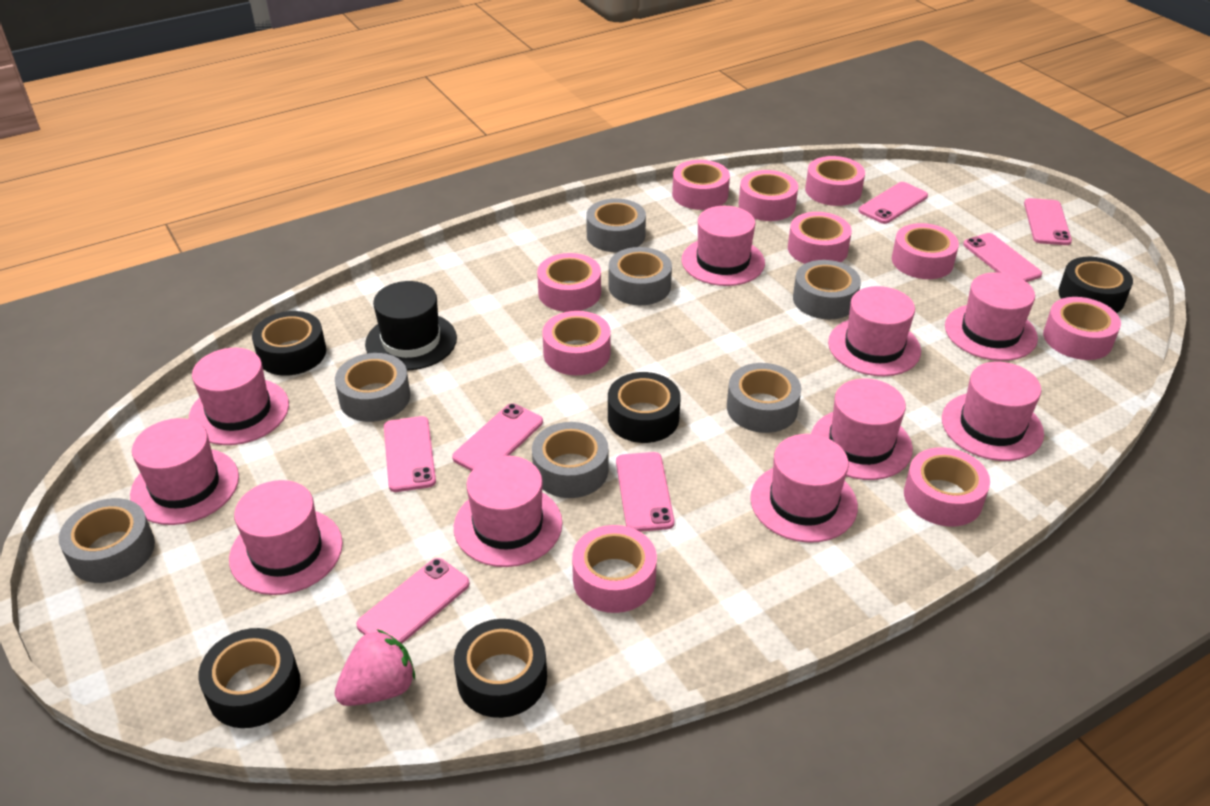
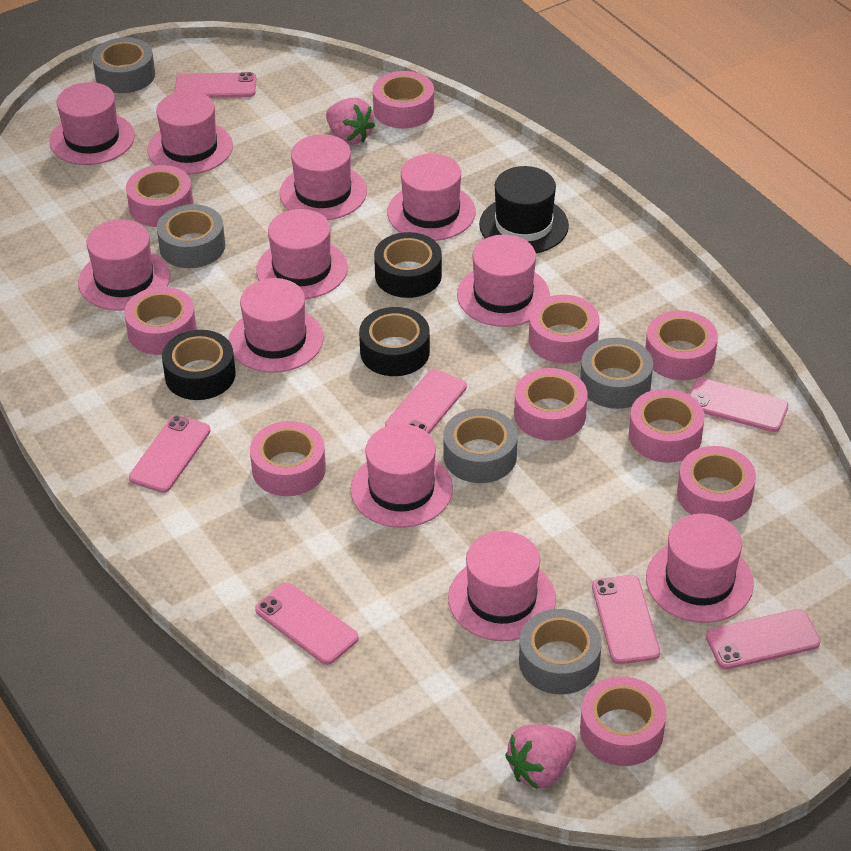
black tape: [198,628,301,728] [252,311,326,376] [454,619,547,718] [608,372,681,443] [1058,257,1133,313] = 5 -> [162,330,235,400] [359,307,430,376] [374,232,442,298] = 3
grey tape: [59,498,155,583] [335,353,410,422] [532,422,608,498] [586,199,646,252] [609,247,672,305] [727,363,801,433] [793,260,861,319] = 7 -> [92,37,155,93] [157,204,225,268] [443,409,518,483] [519,609,602,694] [580,338,653,409] = 5
pink hat: [130,418,239,525] [189,348,289,445] [229,480,343,595] [454,455,563,567] [682,206,765,286] [750,434,858,543] [811,378,913,480] [828,286,921,376] [942,362,1044,461] [945,272,1038,361] = 10 -> [49,82,135,165] [78,220,170,311] [147,91,233,174] [229,278,323,373] [256,209,348,299] [279,134,367,220] [350,424,453,528] [387,154,476,241] [448,531,556,641] [457,234,550,327] [646,514,754,623] = 11
pink strawberry: [334,629,415,706] = 1 -> [326,98,375,145] [505,725,577,789] = 2

